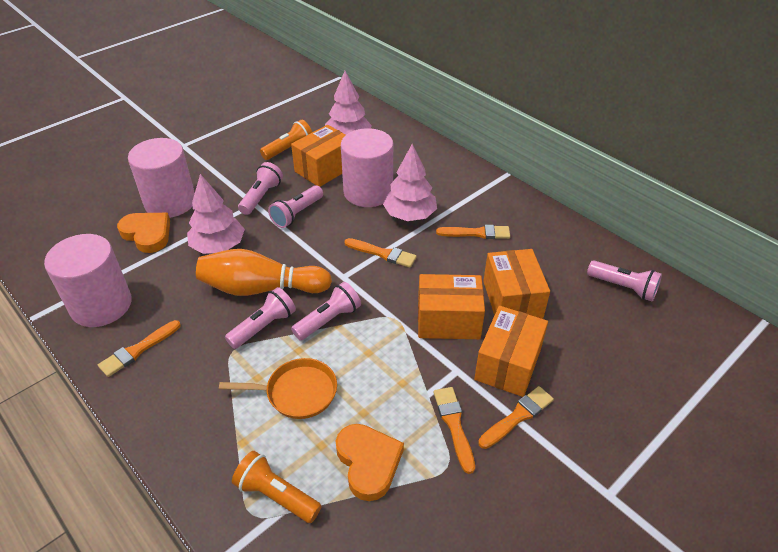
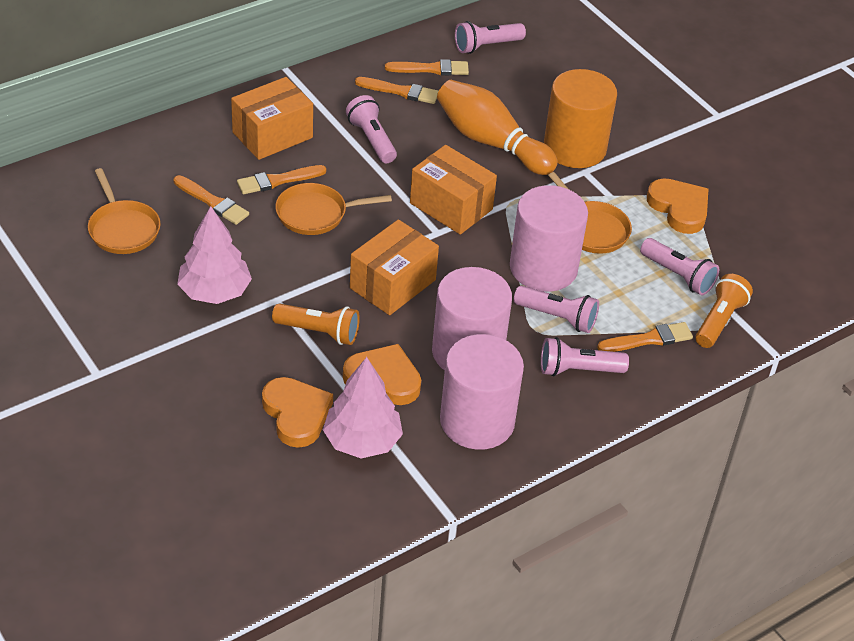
orange box: [291,125,345,187] [418,274,485,339] [474,306,548,397] [483,249,550,319] = 4 -> [231,77,313,160] [350,219,439,315] [410,145,497,235] = 3
orange cylinder: none = 0 -> [544,69,617,168] = 1
orange heart: [117,213,170,253] [336,424,404,501] = 2 -> [262,377,333,448] [343,344,421,405] [647,178,708,234] = 3
orange pan: [219,358,337,419] = 1 -> [88,168,161,254] [275,183,392,235] [548,172,632,254] = 3
pink tree: [187,174,245,254] [325,71,372,135] [383,144,437,221] = 3 -> [177,206,252,304] [323,357,403,458] = 2

